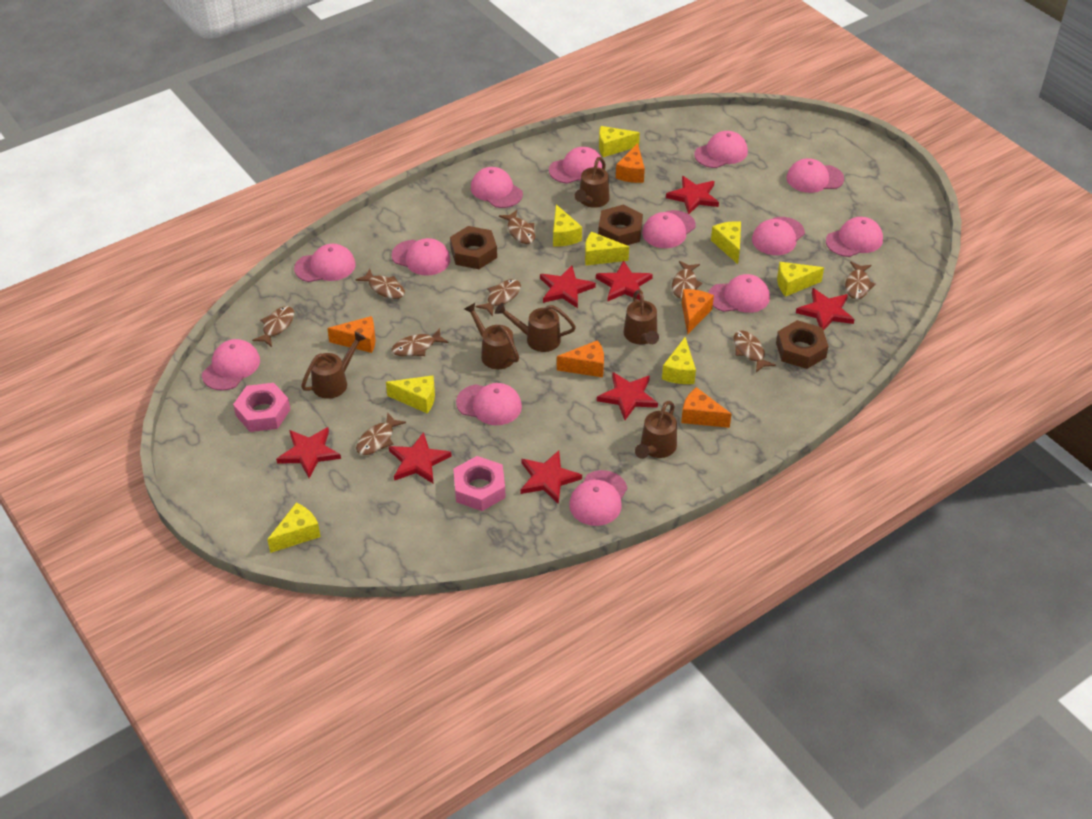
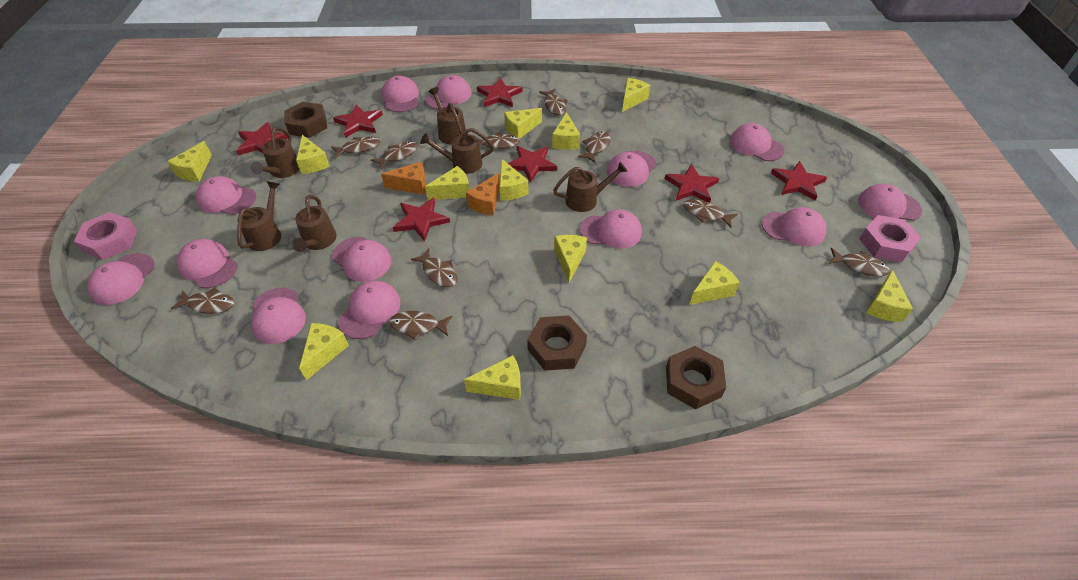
brown fish: [252,306,294,347] [355,269,405,299] [356,413,406,455] [391,328,449,356] [475,279,521,316] [499,210,535,244] [672,261,702,299] [734,330,776,372] [845,262,876,299] = 9 -> [171,287,234,314] [331,136,380,158] [371,141,418,170] [389,311,453,340] [411,248,457,287] [477,132,520,149] [539,89,567,115] [578,131,611,163] [683,199,738,228] [829,248,890,276] = 10
orange cheese: [327,316,376,353] [557,340,604,377] [616,143,645,183] [681,387,732,428] [682,289,714,334] = 5 -> [381,162,426,195] [466,173,500,216] = 2
red star: [276,427,341,478] [389,432,452,484] [521,450,582,504] [540,265,596,308] [596,260,653,302] [597,372,658,420] [666,176,719,214] [796,288,855,331] = 8 -> [236,122,288,155] [333,104,383,138] [392,198,450,241] [477,78,523,107] [508,146,557,183] [665,164,719,203] [771,161,827,201] = 7
yellow cheese: [267,502,321,553] [386,375,435,414] [553,204,582,246] [585,232,629,265] [599,126,640,157] [662,337,696,384] [711,221,741,264] [777,262,824,297] = 8 -> [167,141,212,181] [296,135,330,174] [299,323,349,380] [425,166,469,200] [464,355,521,400] [500,159,528,201] [504,108,542,139] [552,112,580,150] [554,235,587,282] [622,78,650,112] [689,261,740,305] [866,270,913,322] = 12

